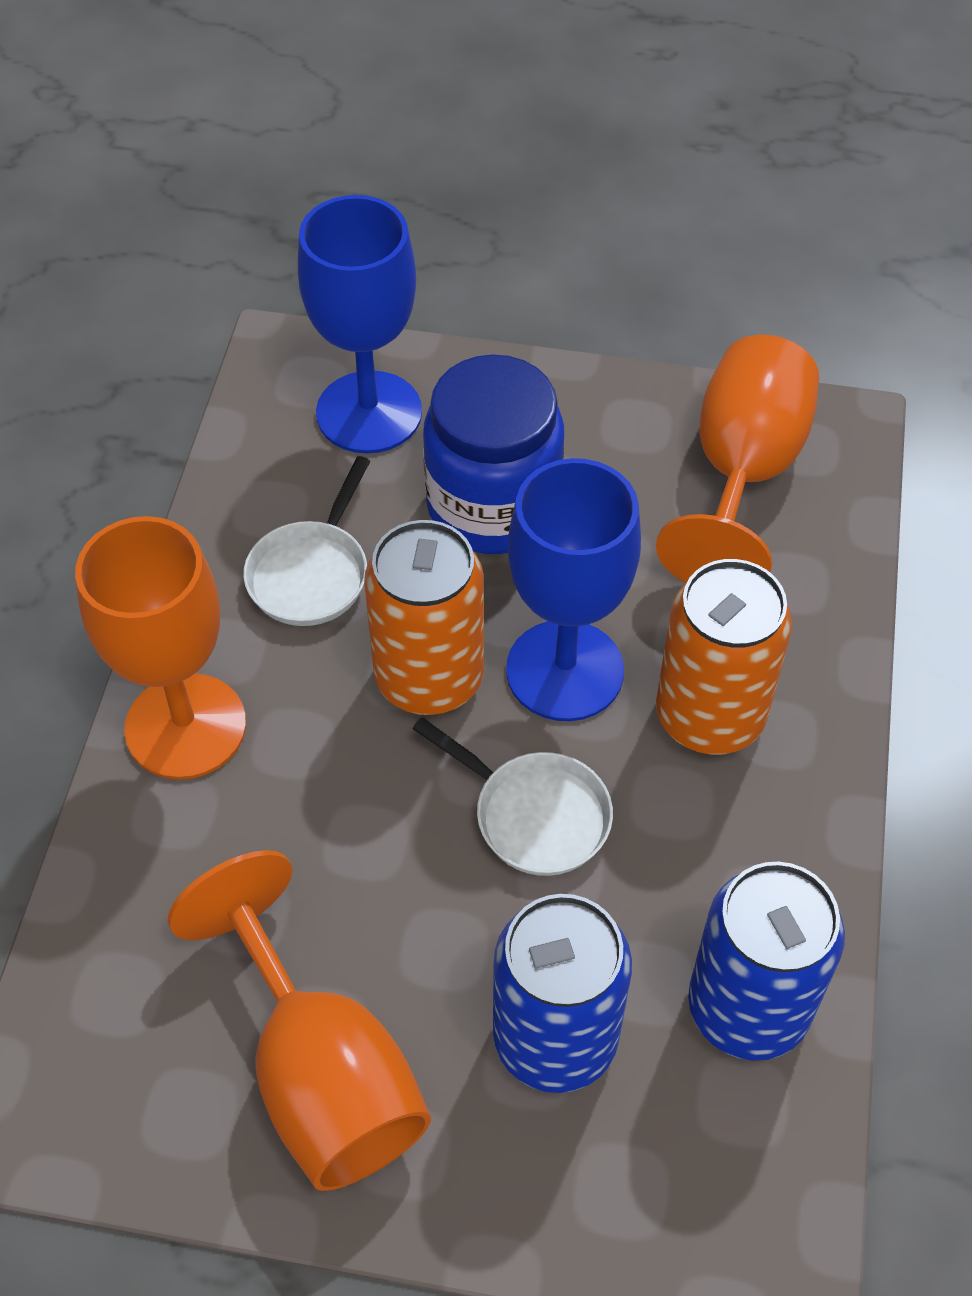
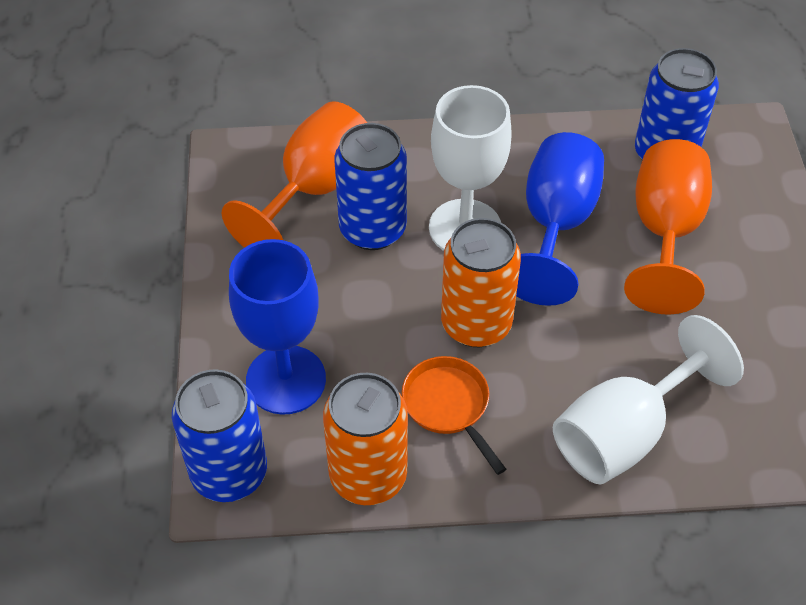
blue can: [493,894,632,1093] [688,862,845,1061] = 2 -> [172,369,267,502] [334,123,407,250] [635,48,719,160] = 3
blue jar: [423,355,564,554] = 1 -> none = 0
orange goblet: [75,516,246,780] [168,850,431,1191] [656,335,819,583] = 3 -> [221,102,367,248] [624,139,712,315] = 2
orange pan: none = 0 -> [402,356,506,475] = 1
white goblet: none = 0 -> [429,85,512,251] [553,315,744,484] = 2
white pan: [243,456,370,626] [412,717,613,876] = 2 -> none = 0

